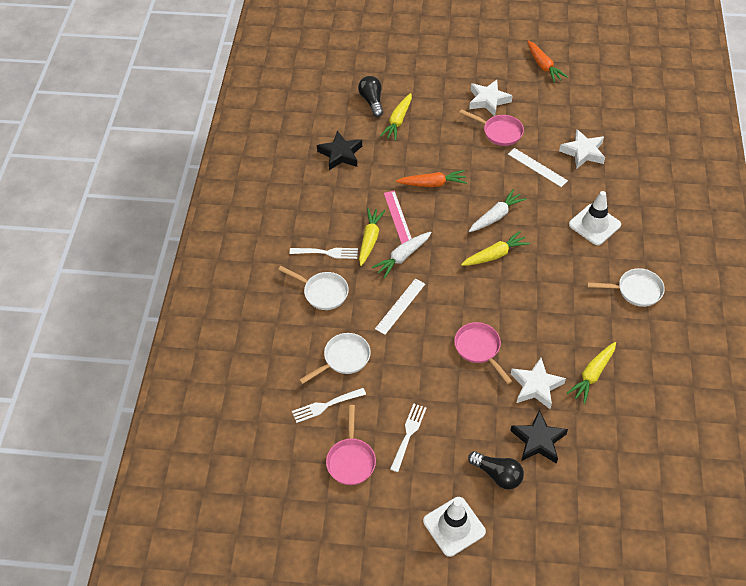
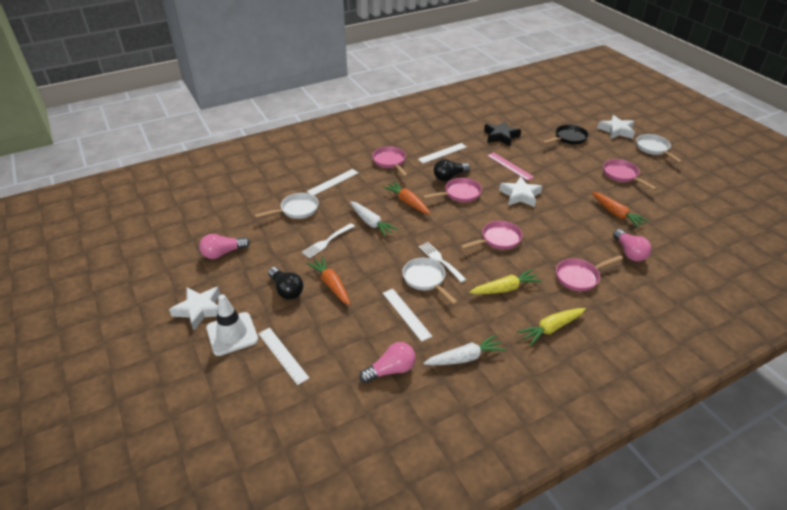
black pan: none = 0 -> [542,125,589,145] = 1
black star: [317,131,362,170] [510,409,568,464] = 2 -> [484,121,521,146] = 1
orange carrot: [396,170,467,187] [527,41,568,83] = 2 -> [307,256,350,305] [383,181,431,214] [592,192,649,228] = 3
pink light bulb: none = 0 -> [199,234,250,259] [359,342,416,383] [613,229,651,261] = 3
pink pan: [326,405,376,485] [454,322,513,384] [459,109,524,146] = 3 -> [372,146,408,177] [423,178,482,202] [460,221,523,250] [556,255,623,291] [603,159,657,190] = 5
white fork: [290,248,358,259] [292,388,366,423] [390,404,426,472] = 3 -> [302,223,355,258] [419,242,466,283] = 2
white ruler: [375,279,425,335] [508,148,568,187] = 2 -> [258,327,309,385] [307,169,359,195] [383,289,432,342] [418,143,467,163] = 4
white traffic cone: [423,497,486,557] [569,191,621,245] = 2 -> [206,294,258,356] = 1
yellow carrot: [359,208,385,266] [380,93,412,141] [461,231,530,266] [567,342,616,404] = 4 -> [469,269,542,294] [517,308,586,346] = 2

